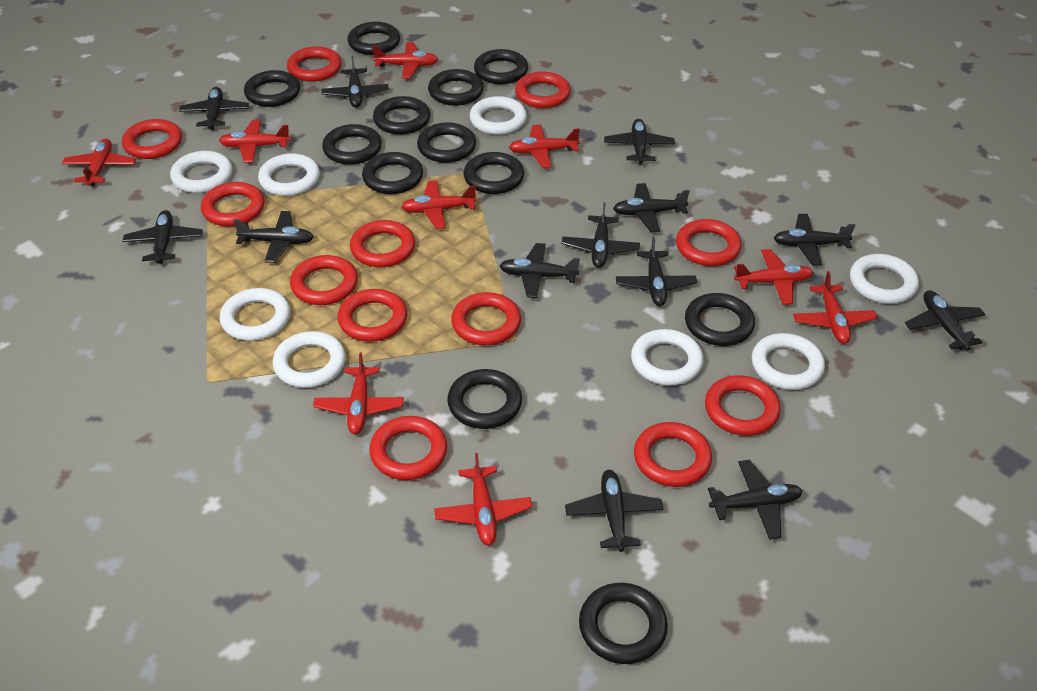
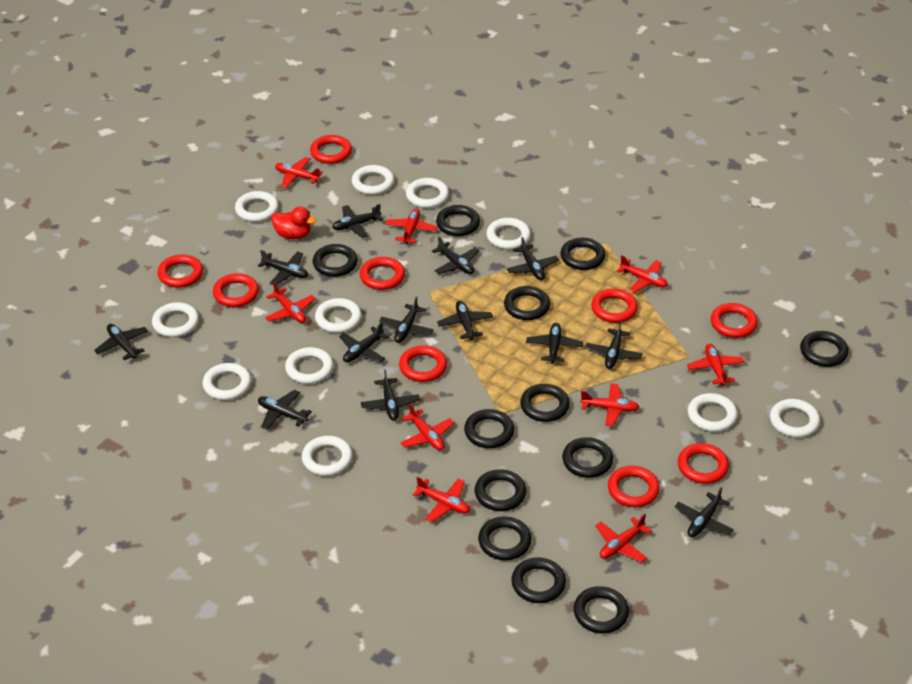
red duck: none = 0 -> [271,207,316,239] = 1
red ring: [122,119,182,159] [201,182,265,226] [287,46,342,82] [290,255,358,305] [337,289,407,342] [350,220,415,267] [369,416,447,480] [451,292,521,345] [515,72,571,108] [634,422,712,487] [676,219,742,266] [705,375,781,436] = 12 -> [157,254,203,288] [213,273,259,307] [310,135,352,164] [360,257,405,290] [399,345,447,382] [591,288,638,323] [608,466,660,507] [678,443,729,484] [711,303,758,338] = 9
white ring: [170,151,232,193] [220,288,290,341] [258,153,320,196] [273,331,346,388] [470,96,527,135] [631,329,704,385] [752,333,825,390] [850,254,919,304] = 8 -> [152,302,199,337] [203,363,251,400] [235,191,279,222] [285,347,334,384] [302,436,353,476] [315,298,362,333] [352,165,394,195] [406,178,449,208] [486,218,531,249] [688,393,737,432] [770,399,820,438] = 11

